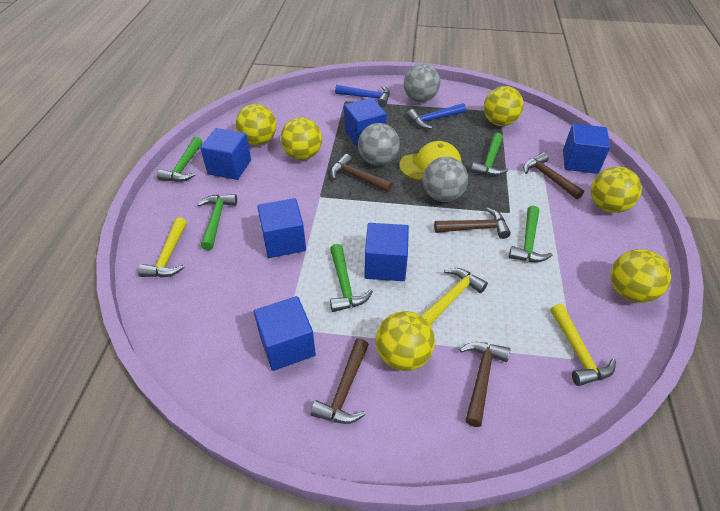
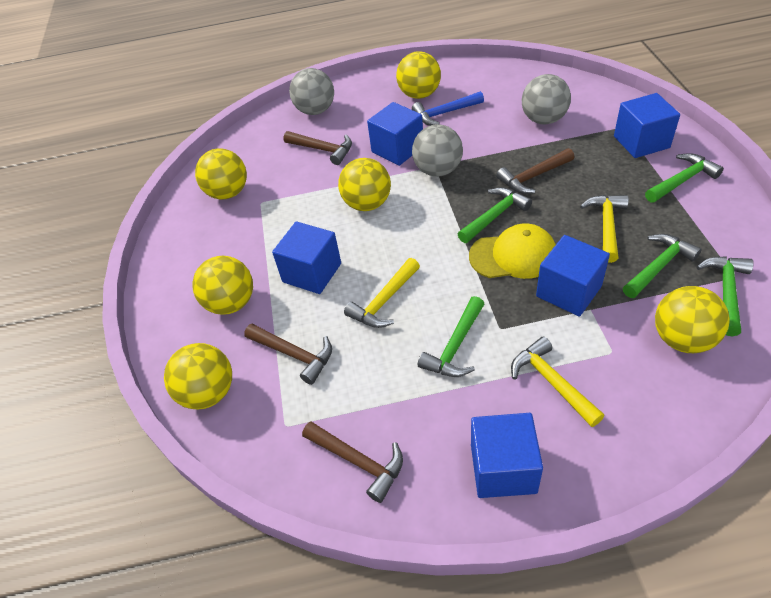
blue cube: [200,128,251,180] [254,296,316,371] [257,198,306,258] [344,98,387,148] [365,223,409,281] [563,123,610,174] = 6 -> [272,222,341,294] [367,102,423,166] [471,413,543,498] [536,235,610,316] [614,93,680,158] = 5
blue hammer: [335,85,390,107] [407,103,466,129] = 2 -> [412,91,484,126] = 1
brown hammer: [310,338,369,424] [330,154,393,192] [434,208,511,239] [459,342,510,427] [523,152,584,199] = 5 -> [244,324,332,385] [284,131,352,165] [302,421,403,503] [496,148,574,194] = 4

